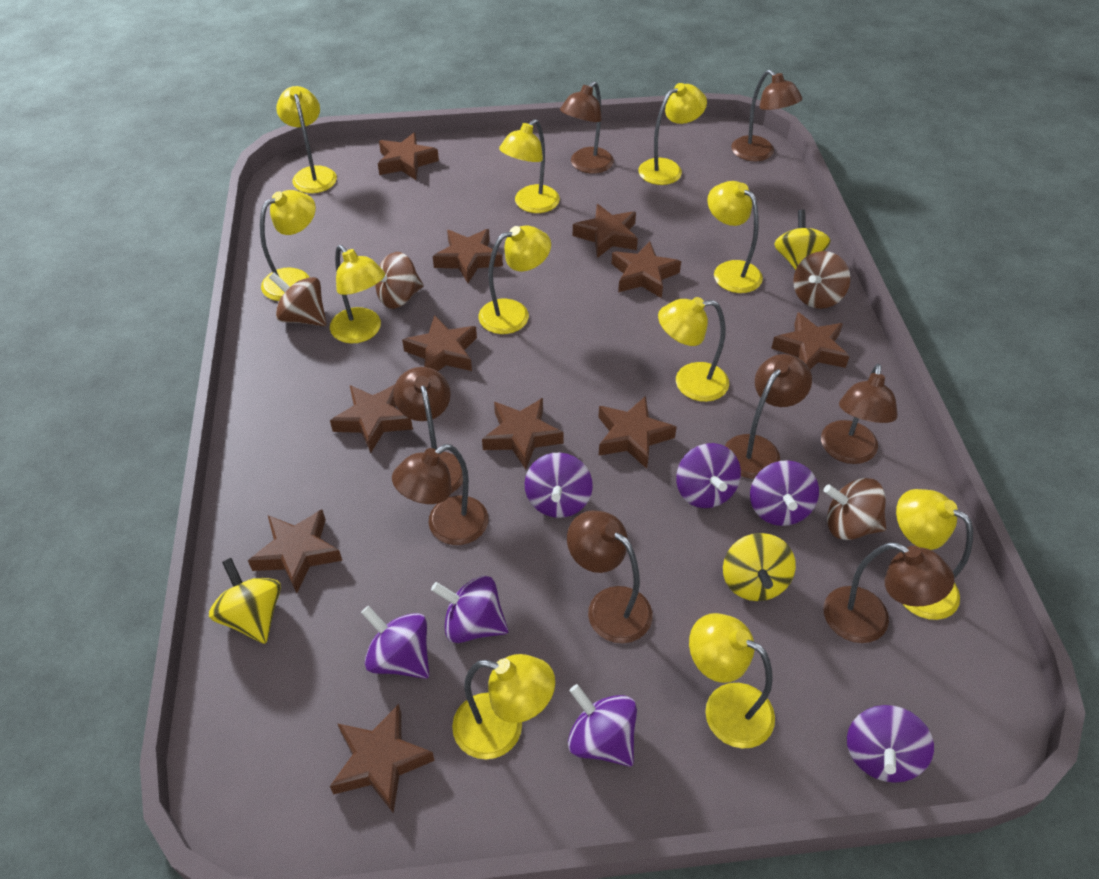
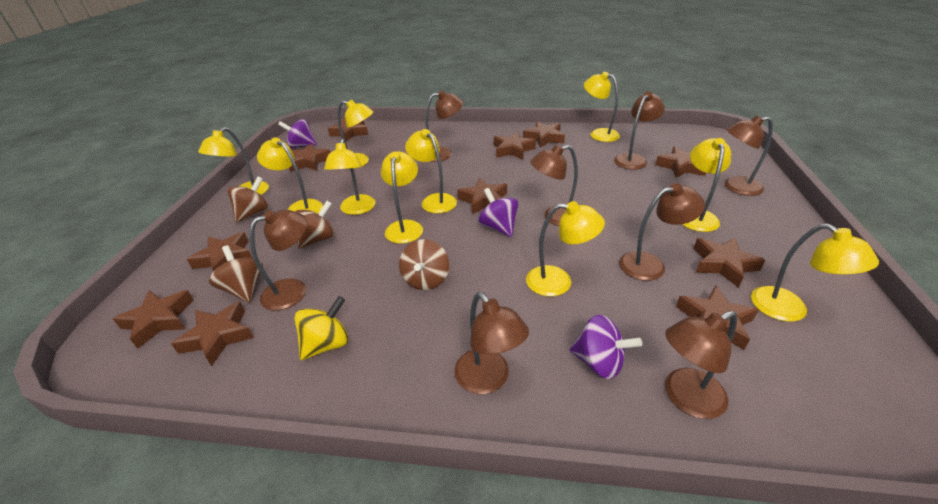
purple spinning top: [361,606,429,679] [431,576,509,643] [525,453,593,518] [568,684,637,767] [676,443,741,508] [750,460,819,526] [847,705,934,783] = 7 -> [278,119,317,148] [478,188,519,237] [570,315,642,379] = 3
yellow lamp: [260,190,316,301] [276,86,337,193] [330,245,385,344] [452,654,555,759] [478,226,551,334] [499,119,560,213] [638,83,707,185] [658,297,729,402] [689,613,775,748] [707,181,763,293] [896,489,973,620] = 11 -> [198,127,269,195] [257,137,323,214] [324,139,376,215] [338,100,373,169] [381,151,423,244] [405,129,457,213] [526,201,605,296] [584,72,620,142] [682,138,731,232] [751,224,879,322] = 10
yellow spinning top: [209,558,281,644] [723,533,796,601] [774,210,831,270] = 3 -> [295,296,349,360] = 1

